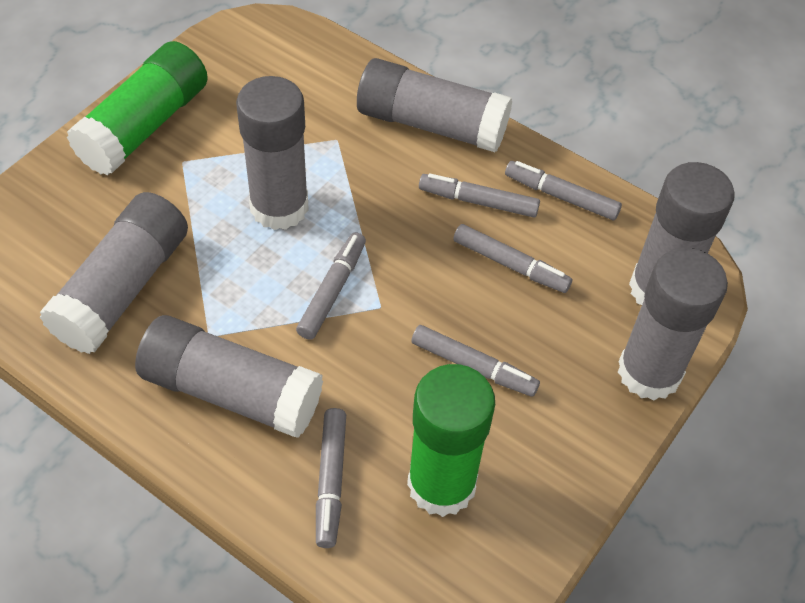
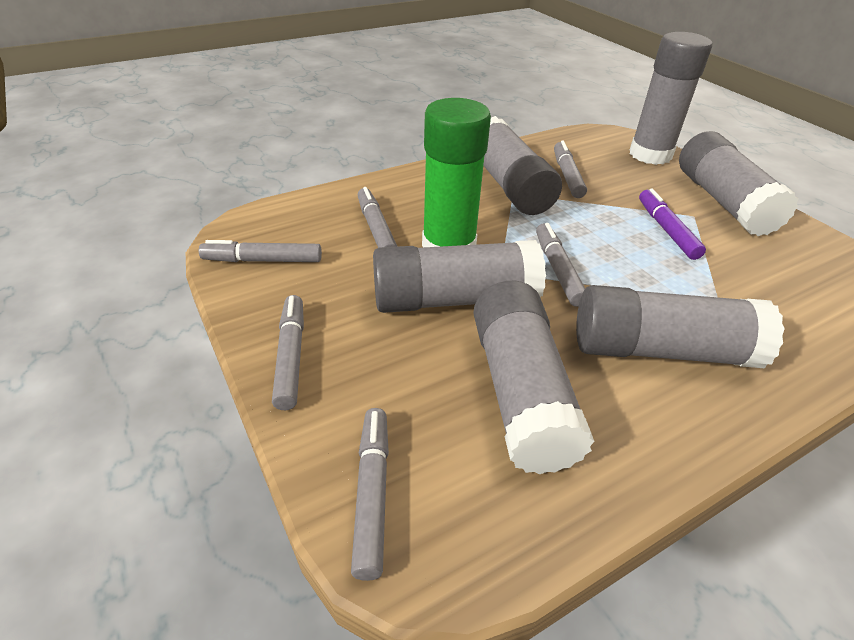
green glue stick: [67,41,208,176] [407,364,495,517] = 2 -> [422,98,491,247] = 1
purple marker: none = 0 -> [639,189,706,260] = 1

